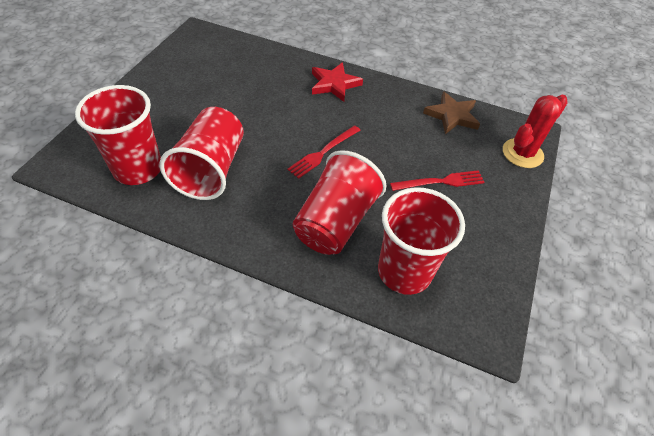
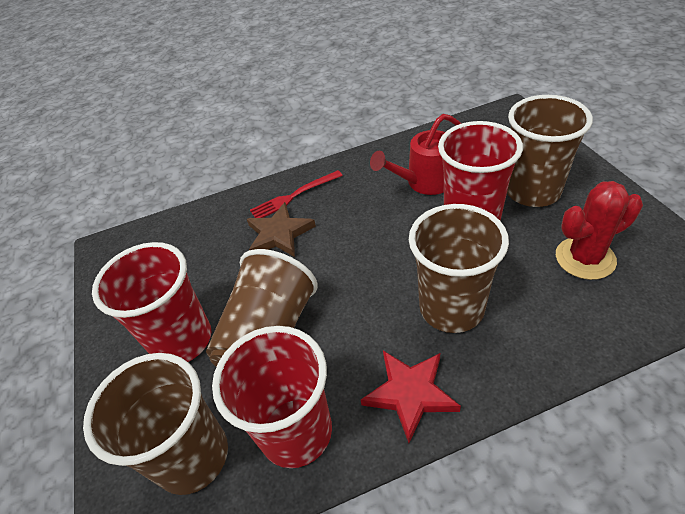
brown cup: none = 0 -> [83,353,228,495] [206,249,318,367] [409,204,509,333] [507,95,593,207] = 4
red cup: [75,85,161,185] [160,107,244,200] [293,150,387,255] [378,187,465,295] = 4 -> [92,242,211,362] [212,326,332,468] [438,121,523,221] = 3
red fork: [287,125,360,179] [390,170,485,191] = 2 -> [250,170,343,218] = 1
red watering can: none = 0 -> [370,114,461,195] = 1

